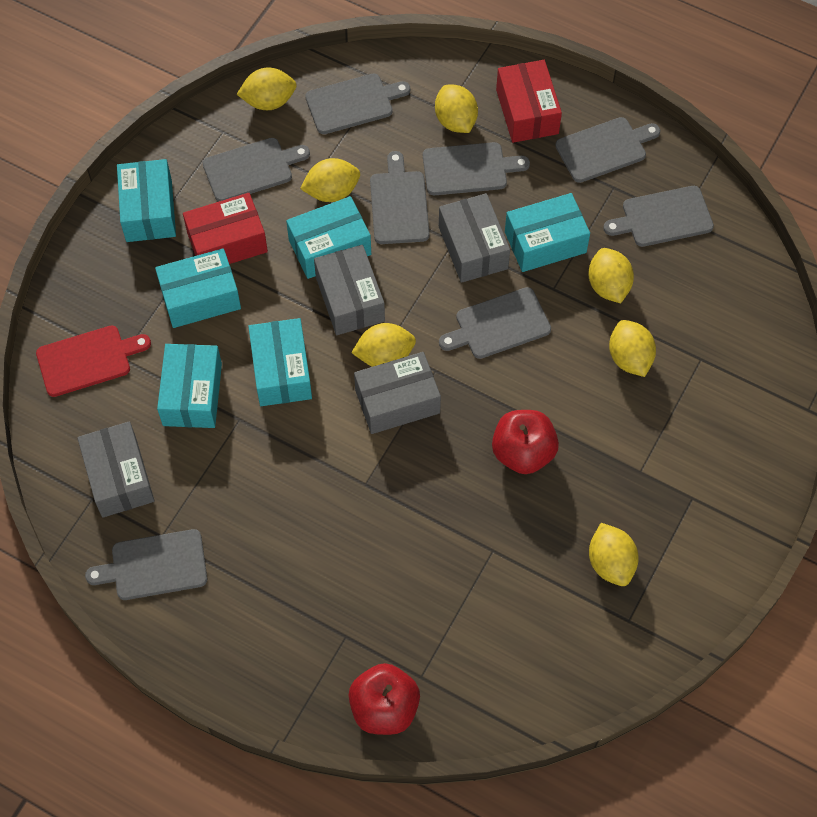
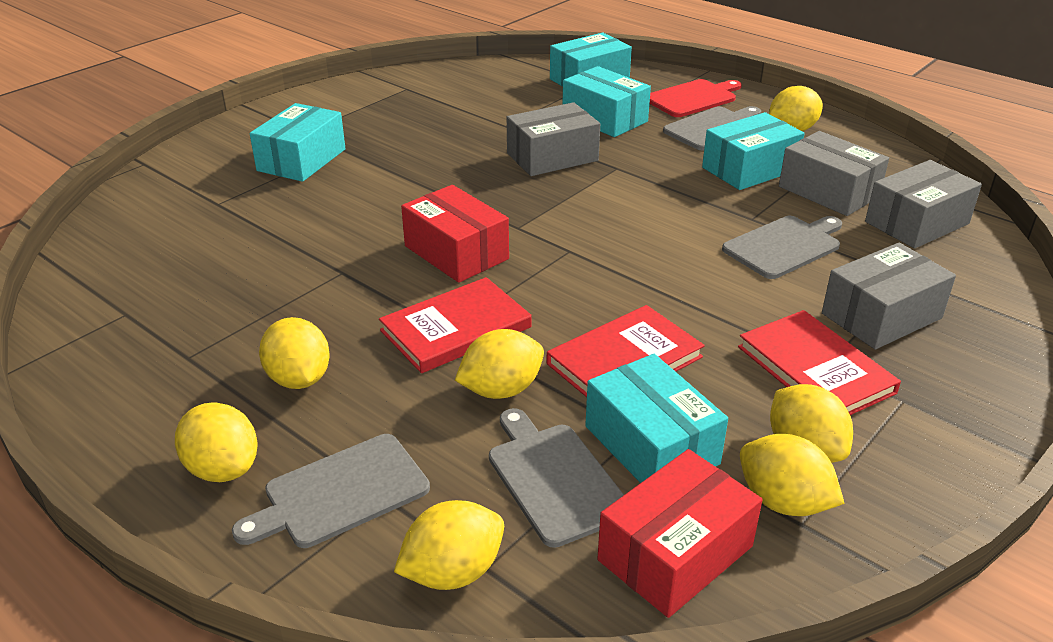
grey cutting board: [85,529,207,600] [203,138,310,202] [305,74,410,134] [370,151,430,244] [423,142,530,195] [439,287,551,359] [555,117,660,183] [603,186,714,247] = 8 -> [232,434,430,548] [489,408,624,548] [663,106,761,150] [722,216,842,279] = 4
red apple: [349,663,420,735] [492,410,559,474] = 2 -> none = 0
red book: none = 0 -> [379,277,531,373] [547,305,705,397] [738,310,901,415] = 3
turquoise box: [117,159,176,242] [155,248,241,328] [157,344,222,428] [248,318,312,406] [286,196,371,279] [505,193,590,272] = 6 -> [250,103,346,182] [550,33,632,87] [562,66,651,137] [585,354,728,483] [702,112,805,190] = 5

